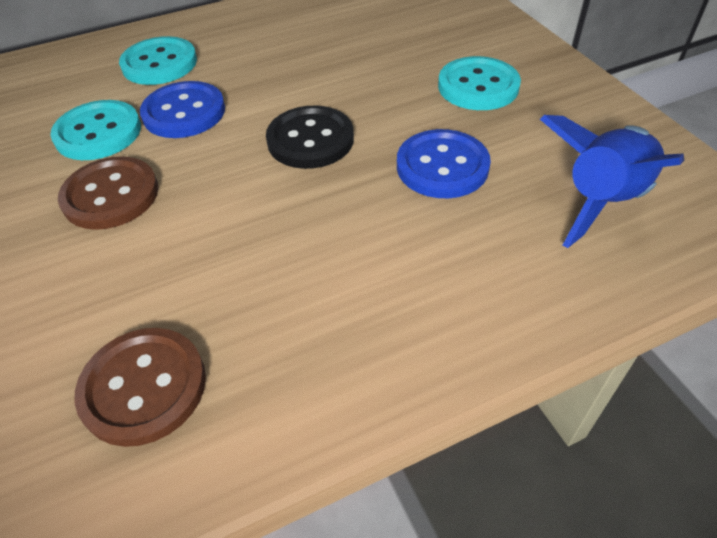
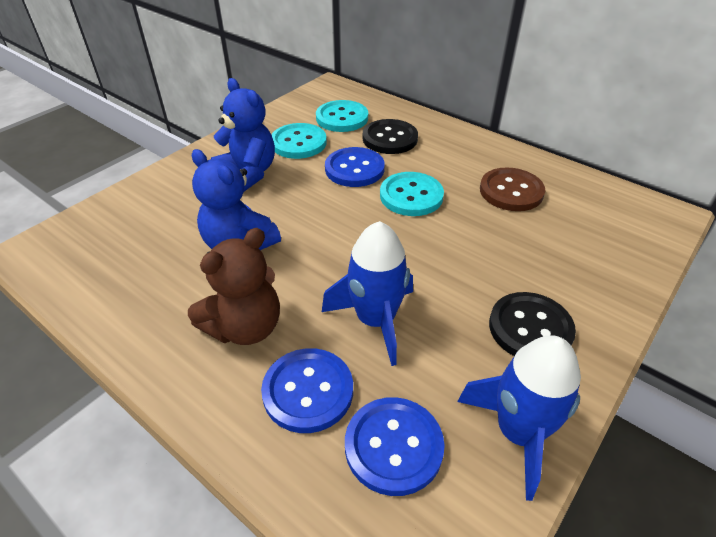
black button: [266,105,354,169] = 1 -> [363,119,418,154] [489,292,576,356] = 2
blue button: [140,81,225,138] [397,129,491,198] = 2 -> [261,348,353,433] [325,147,385,187] [345,397,445,496] = 3
blue rocket: [540,115,684,248] = 1 -> [322,221,413,366] [457,335,581,501] = 2
blue teddy bear: none = 0 -> [192,149,281,250] [211,78,275,191] = 2
brown button: [58,156,158,230] [74,328,206,447] = 2 -> [480,168,545,211] = 1
brown teddy bear: none = 0 -> [188,228,280,345] = 1

